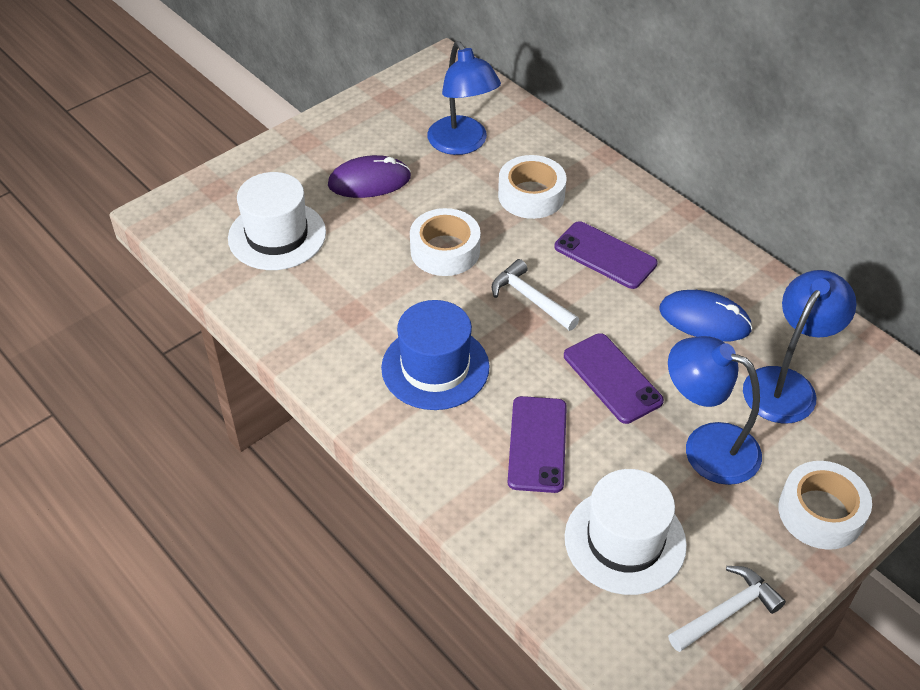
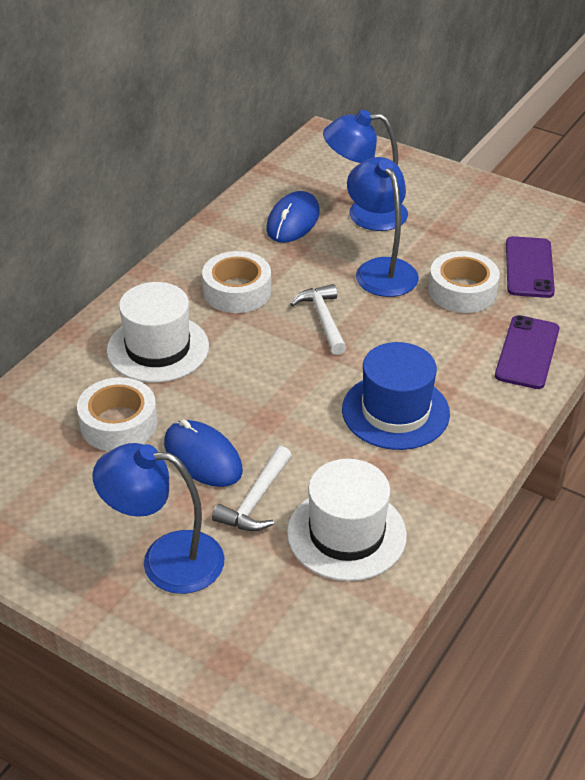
blue mouse: [659,290,753,342] = 1 -> [164,419,243,487] [266,191,320,243] = 2
purple mouse: [328,155,411,198] = 1 -> none = 0
purple phone: [508,396,567,493] [554,221,658,289] [564,333,664,424] = 3 -> [495,315,559,389] [506,236,555,298] = 2

